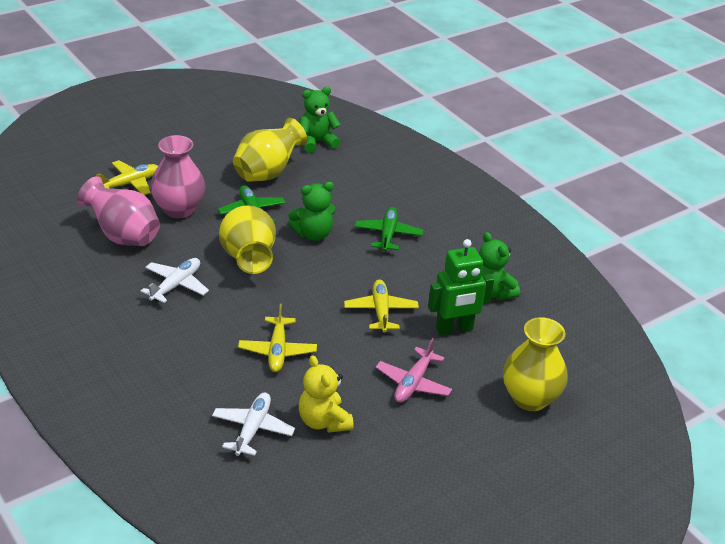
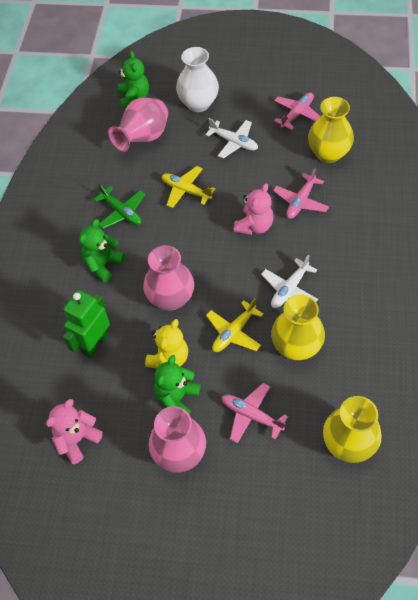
green plane: [218,185,286,223] [354,207,423,252] = 2 -> [94,184,145,229] = 1
pink plane: [376,338,452,403] = 1 -> [222,383,288,443] [273,167,329,219] [274,92,321,130] = 3
pink teddy bear: none = 0 -> [46,399,103,464] [233,184,274,235] = 2
pink vase: [77,176,160,246] [150,135,205,218] = 2 -> [108,98,168,152] [143,245,194,311] [149,406,206,473] = 3
white vase: none = 0 -> [176,47,219,112] = 1
yellow plane: [96,160,158,195] [238,304,317,372] [344,280,419,333] = 3 -> [162,166,216,208] [206,298,264,352] = 2

